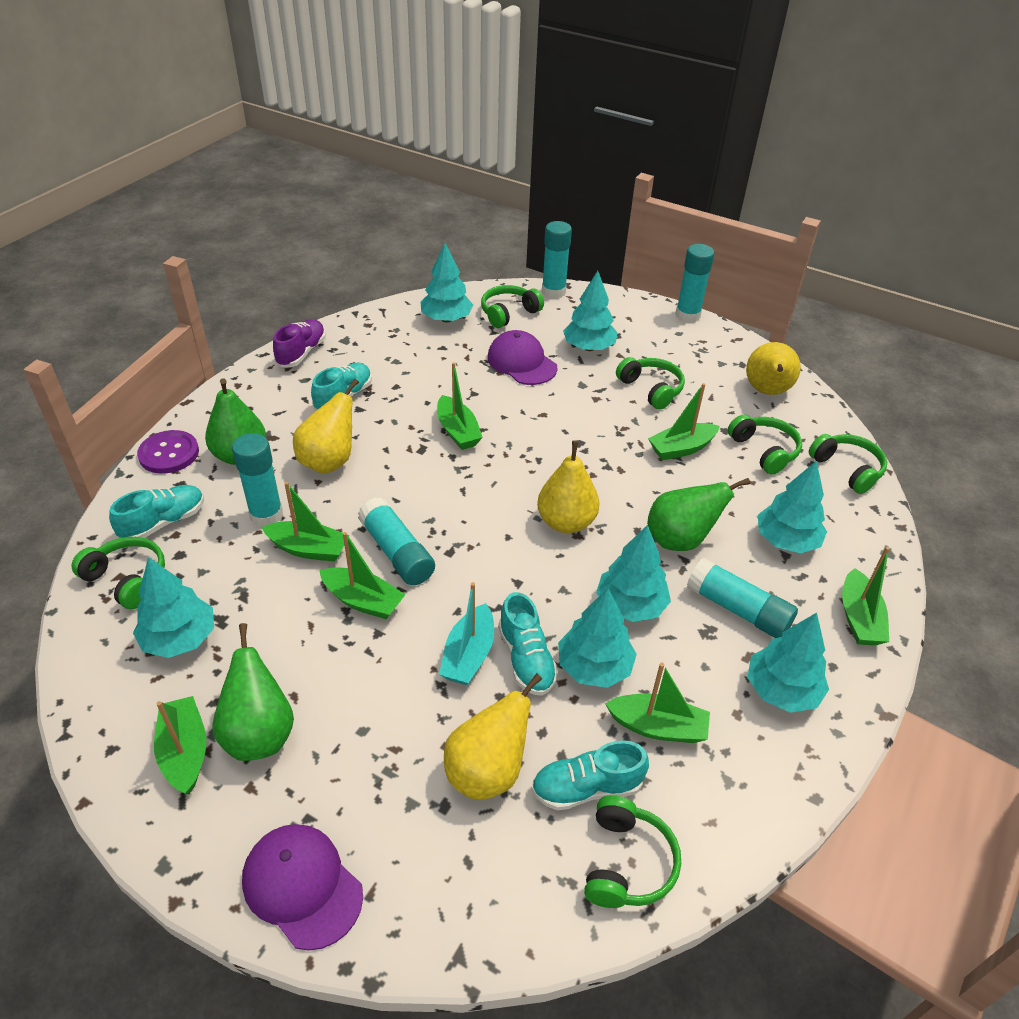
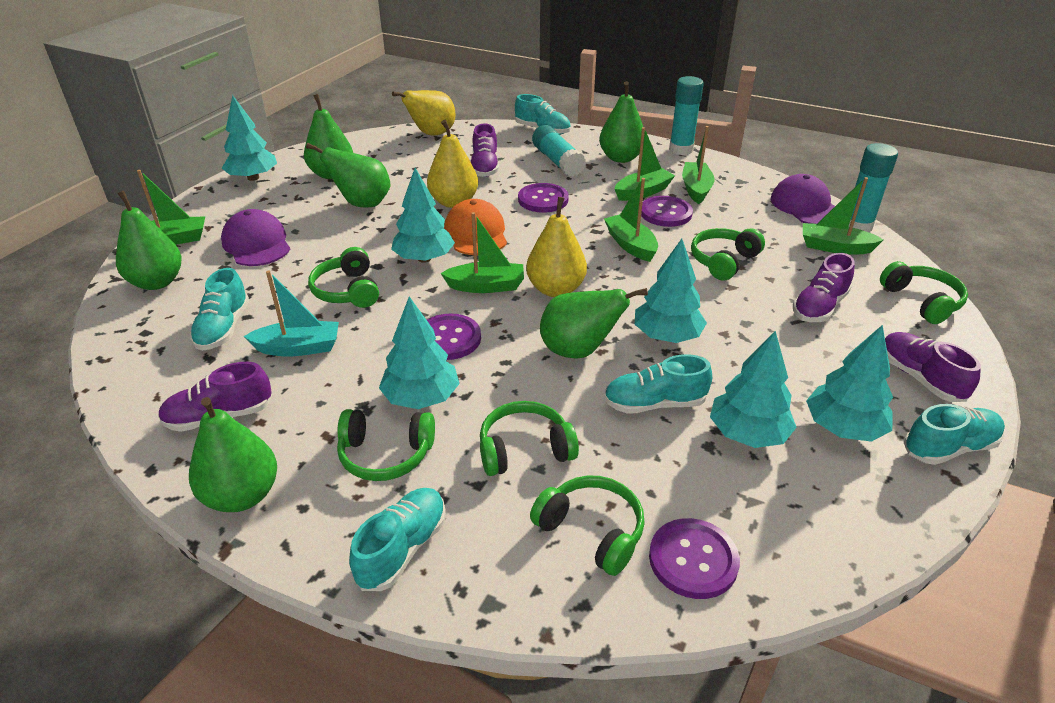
green boat: [154,696,206,795] [262,482,350,562] [319,532,405,619] [437,362,483,450] [605,663,710,743] [648,383,720,460] [842,547,890,646] = 7 -> [137,170,205,245] [441,212,524,293] [604,178,658,262] [615,127,675,201] [682,126,715,204] [803,177,884,254] = 6
green pear: [205,378,266,465] [212,623,294,761] [647,478,750,551] = 3 -> [116,191,182,290] [189,397,277,512] [304,94,353,179] [306,143,391,208] [540,288,648,359] [599,81,643,163] = 6
orange cap: none = 0 -> [444,199,507,255] = 1
purple button: [137,430,199,474] = 1 -> [427,313,481,360] [518,183,569,213] [641,196,693,227] [649,518,740,599] = 4
purple shoe: [273,319,326,367] = 1 -> [158,362,272,432] [471,123,499,177] [793,253,855,322] [885,332,981,402] = 4
turquoise glue stick: [232,433,283,527] [358,497,435,585] [542,221,572,299] [675,244,714,323] [687,558,798,638] = 5 -> [532,125,586,177] [669,76,704,155] [848,143,898,232] = 3
turquoise shoe: [109,485,204,538] [311,362,372,410] [498,592,558,696] [531,740,649,811] = 4 -> [190,268,249,351] [349,488,446,591] [515,94,571,135] [604,354,712,414] [904,404,1005,465] = 5
turquoise tree: [133,557,214,658] [420,243,473,323] [558,588,637,688] [563,271,618,351] [596,525,671,622] [747,613,829,713] [758,461,827,553] = 7 -> [222,95,277,181] [379,296,460,409] [391,168,455,263] [634,239,707,343] [710,331,797,448] [806,325,893,442] = 6
yellow pear: [293,379,359,474] [444,673,542,800] [537,440,600,533] [746,342,801,395] = 4 -> [392,90,456,136] [427,120,478,208] [526,197,587,297] = 3

